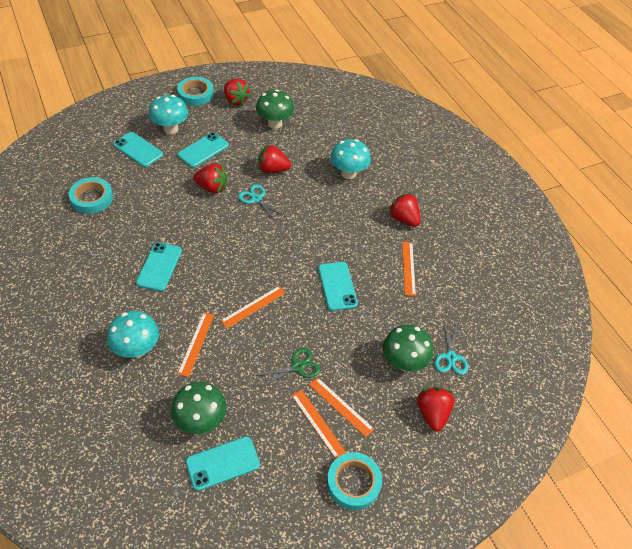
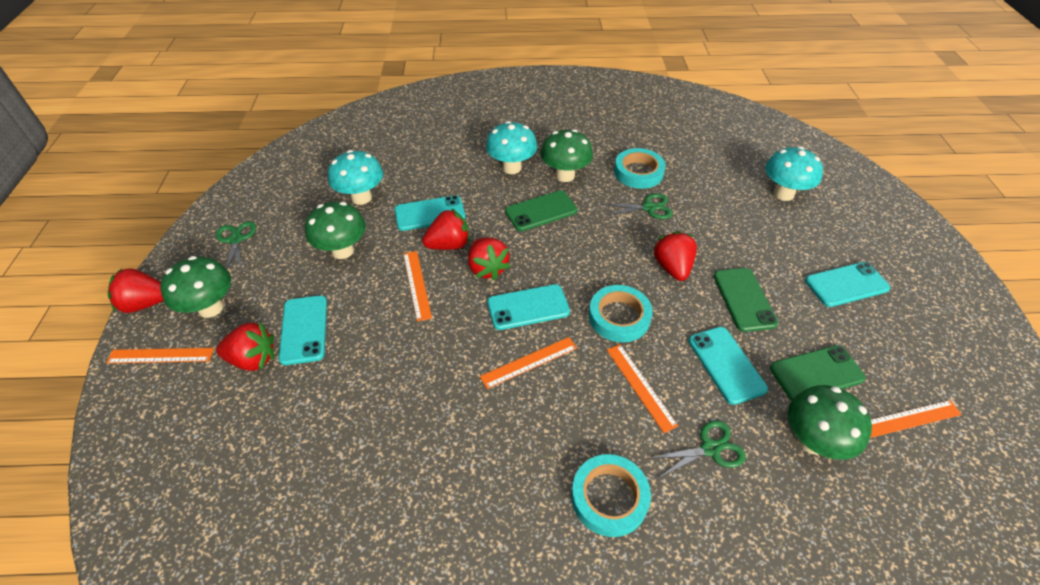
green mushroom: [171,382,226,434] [256,89,294,129] [383,325,433,371] = 3 -> [160,256,231,318] [305,202,366,259] [541,129,593,182] [788,385,872,460] = 4
green phone: none = 0 -> [505,190,577,231] [714,268,778,332] [770,345,866,400] = 3
green scissors: [255,348,320,388] = 1 -> [216,221,256,273] [603,193,673,219] [648,420,746,478] = 3
turquoise scissors: [238,184,284,222] [434,323,468,375] = 2 -> none = 0

